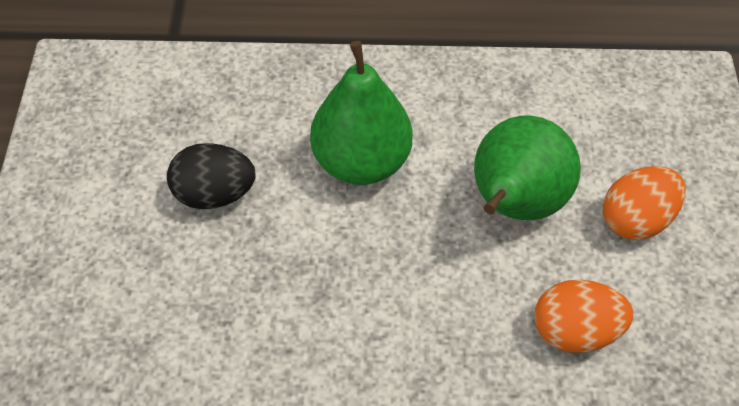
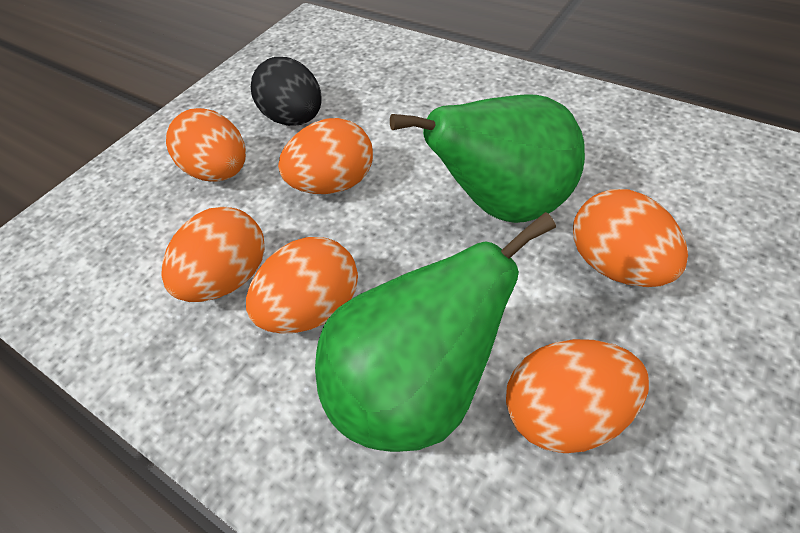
orange egg: [535,280,633,353] [603,166,686,240] = 2 -> [161,207,265,302] [166,108,246,182] [246,237,358,334] [278,118,373,194] [506,339,649,453] [573,189,688,287] = 6

